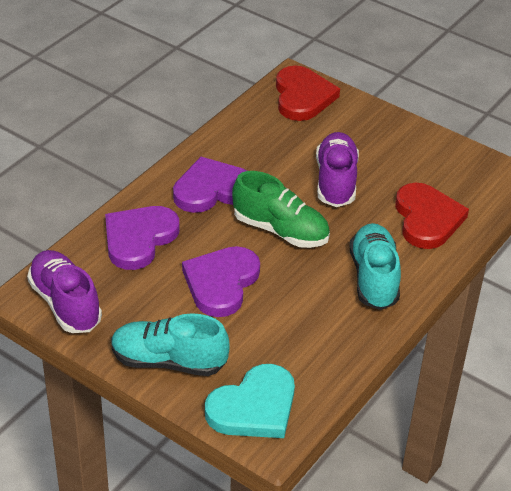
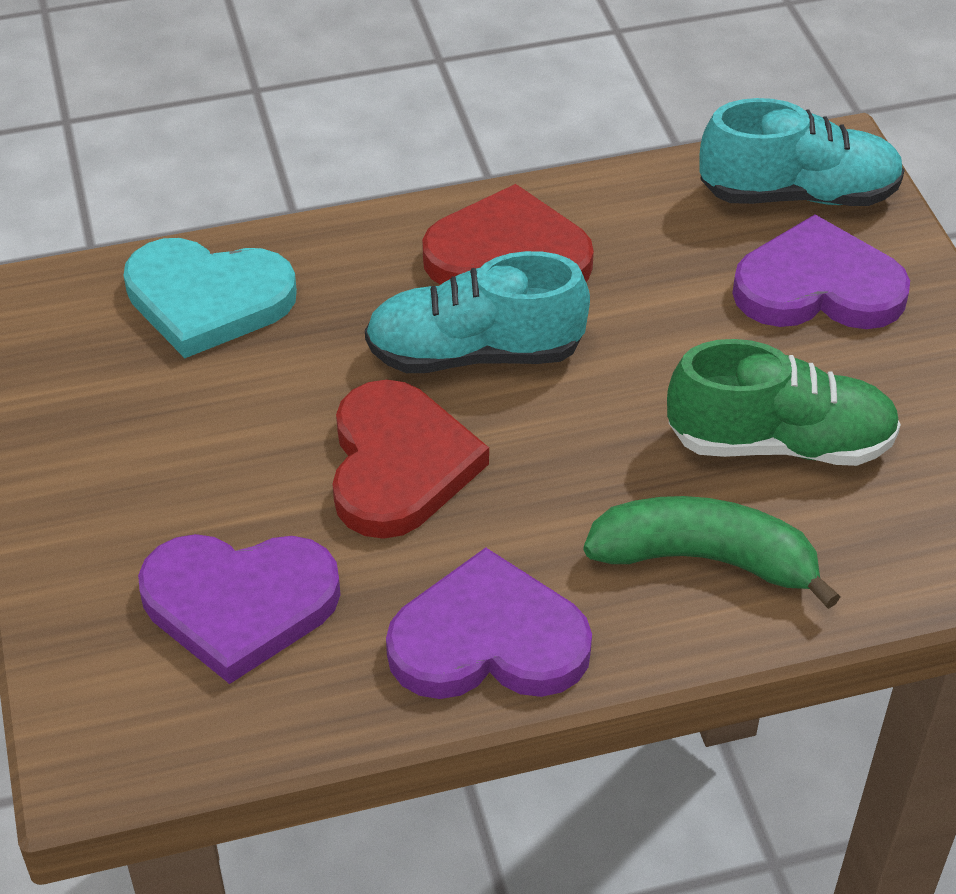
green banana: none = 0 -> [583,496,840,609] = 1
purple shoe: [27,250,102,333] [316,132,359,207] = 2 -> none = 0

